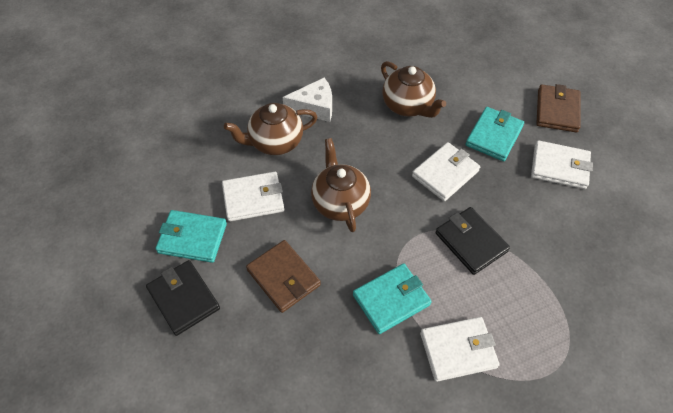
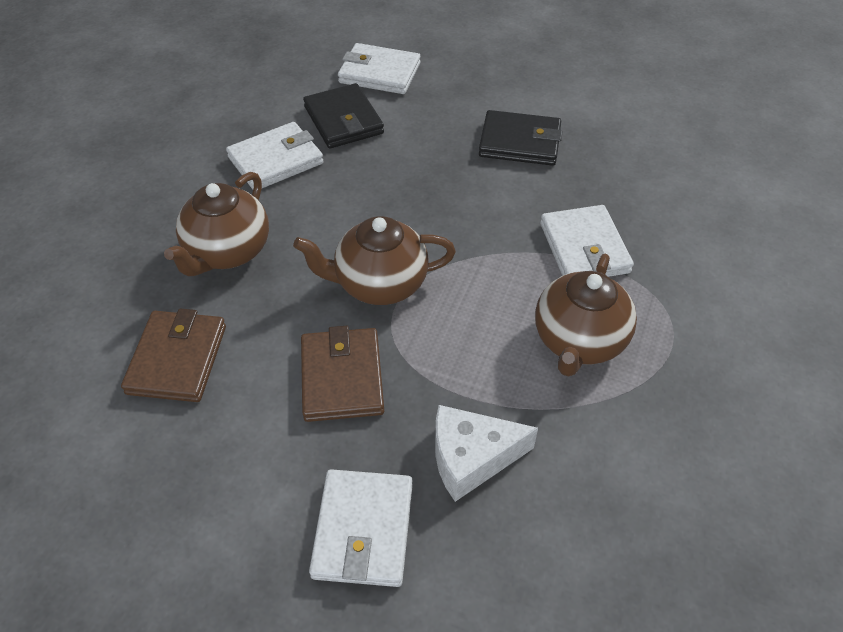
turquoise wallet: [155,210,227,263] [353,264,432,334] [466,107,524,161] = 3 -> none = 0

